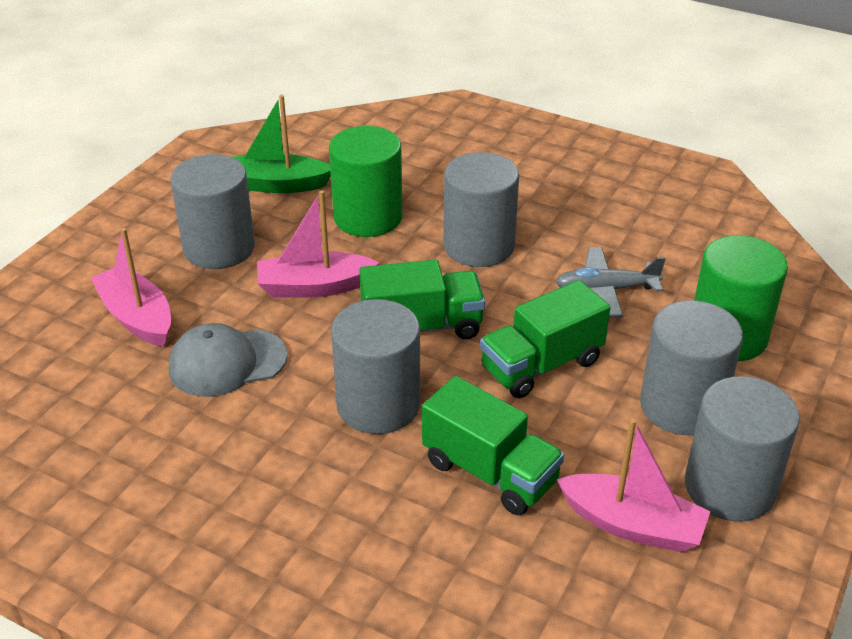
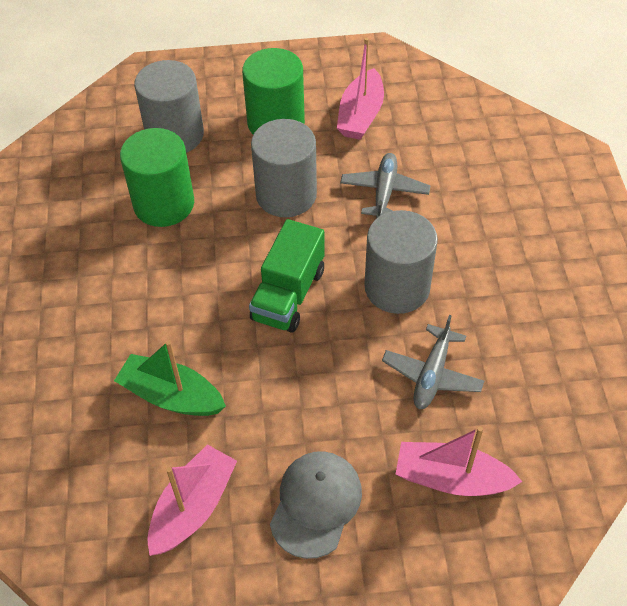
green truck: [359,259,485,339] [422,376,564,515] [480,280,610,398] = 3 -> [249,219,325,333] = 1
grey cylinder: [170,154,255,269] [331,299,420,434] [443,152,519,267] [640,300,743,435] [685,376,800,522] = 5 -> [134,60,204,153] [251,119,317,217] [364,210,438,314] = 3
grey plane: [556,247,666,318] = 1 -> [340,153,430,219] [382,315,484,409] = 2

